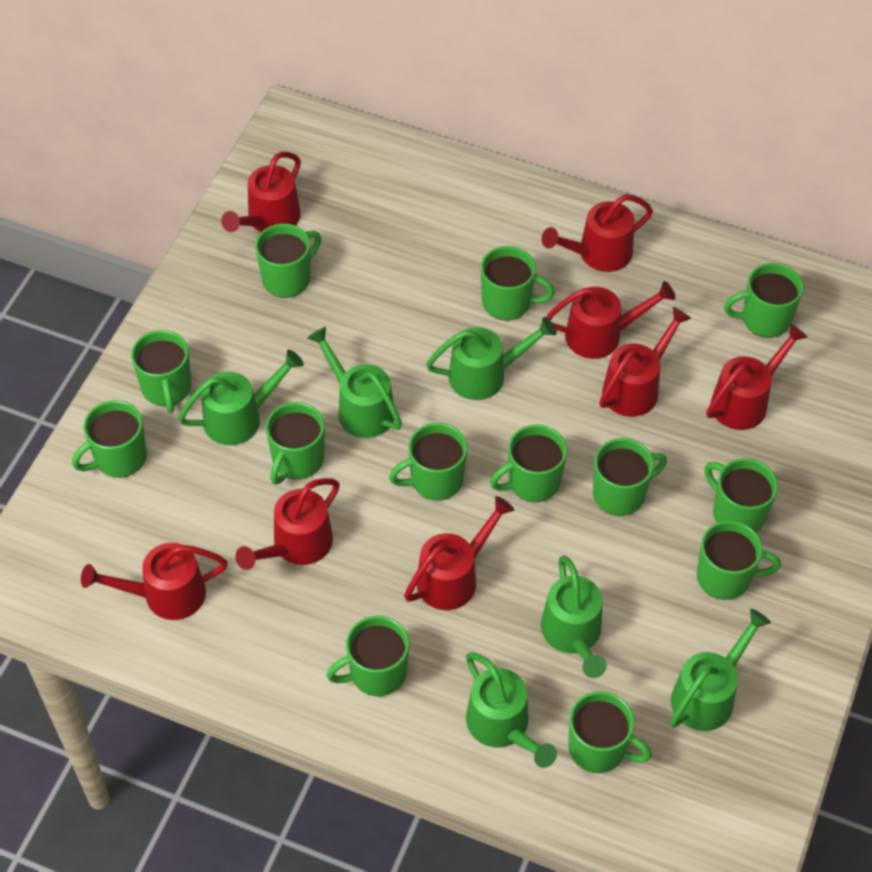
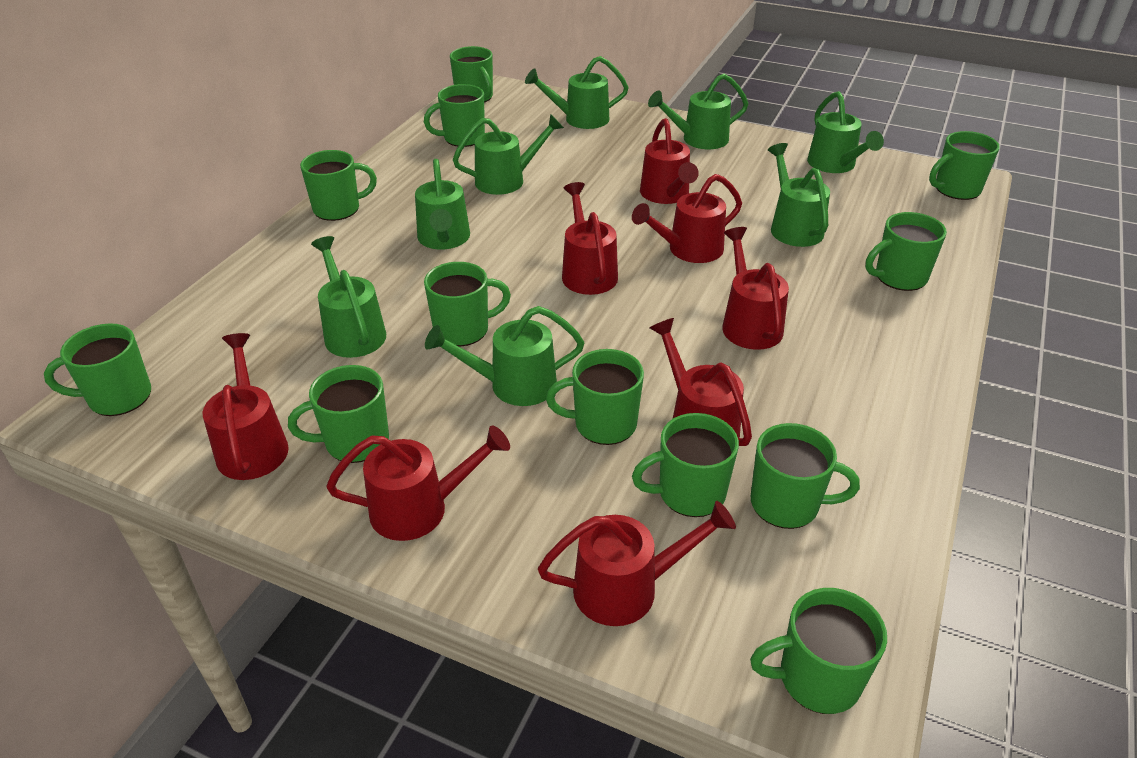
green mug: [72,400,147,478] [131,330,192,413] [255,224,321,298] [266,402,325,485] [326,616,409,696] [389,423,467,501] [481,246,555,321] [490,425,567,502] [568,691,652,773] [593,438,667,516] [697,521,781,600] [704,458,778,532] [724,263,804,338] = 13 -> [44,324,151,416] [288,365,389,463] [300,150,377,221] [424,84,485,147] [424,262,511,347] [450,46,493,102] [546,349,644,445] [632,413,739,517] [750,588,887,714] [751,423,860,529] [866,212,947,291] [929,131,1000,200] = 12
green watering can: [178,350,304,445] [307,327,402,438] [426,317,557,400] [466,652,557,768] [541,555,607,678] [670,609,771,731] = 6 -> [311,236,386,358] [415,159,470,250] [425,306,584,406] [453,114,564,195] [525,56,629,129] [648,74,748,149] [768,143,830,247] [807,91,884,173] = 8

